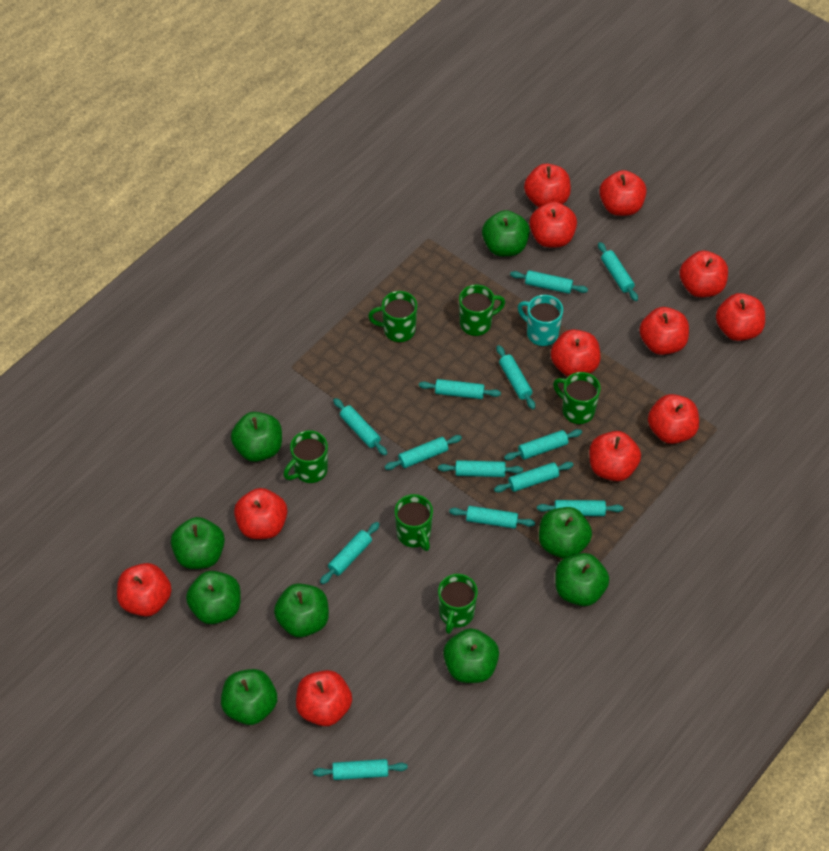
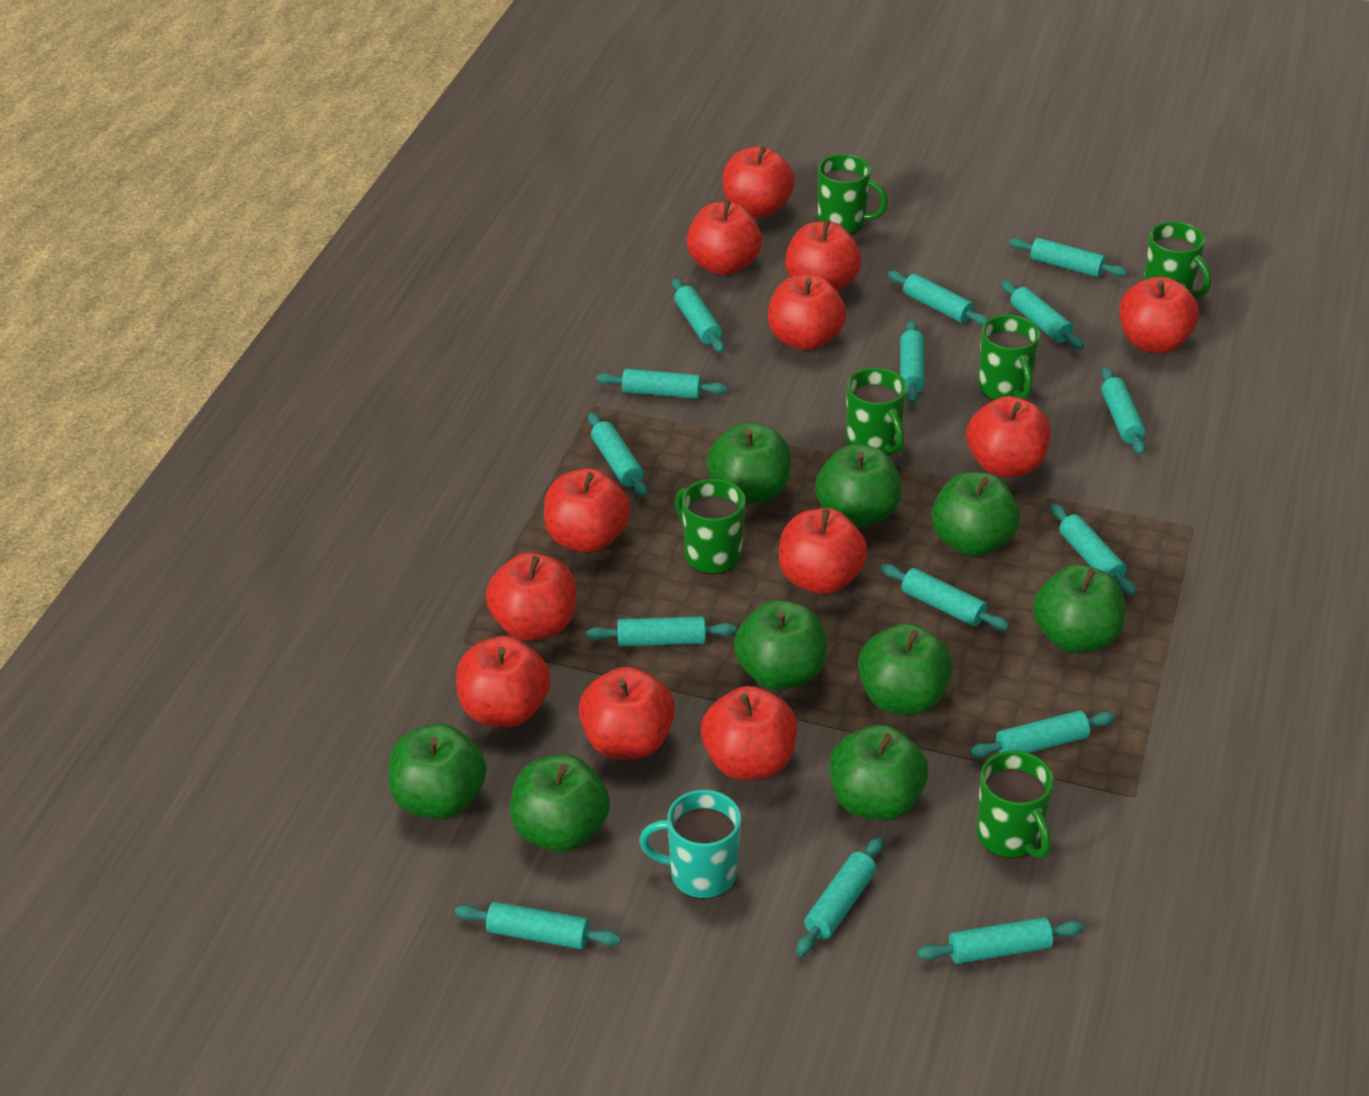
turquoise rolling pin: [313,759,408,780] [320,522,380,584] [333,398,387,456] [385,435,462,470] [419,379,501,399] [438,460,523,477] [449,506,535,529] [494,462,573,493] [496,345,535,409] [504,429,582,461] [510,270,588,294] [537,500,623,516] [598,242,638,301] = 13 -> [455,902,621,949] [587,616,736,646] [588,412,647,497] [596,369,727,399] [672,278,725,353] [796,837,883,956] [881,564,1009,631] [888,271,989,326] [900,320,925,404] [917,917,1084,964] [970,711,1115,758] [1001,281,1084,350] [1009,238,1128,277] [1051,504,1136,596] [1101,367,1146,455] = 15

